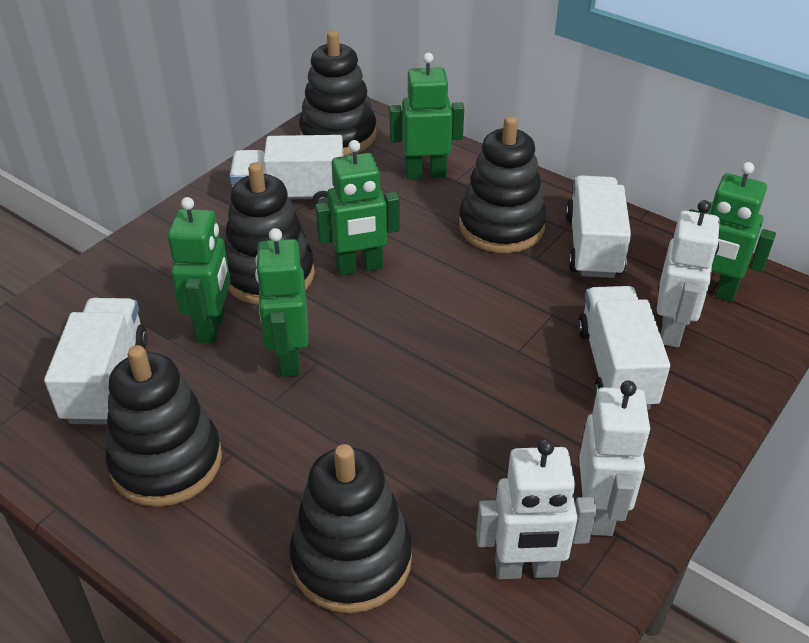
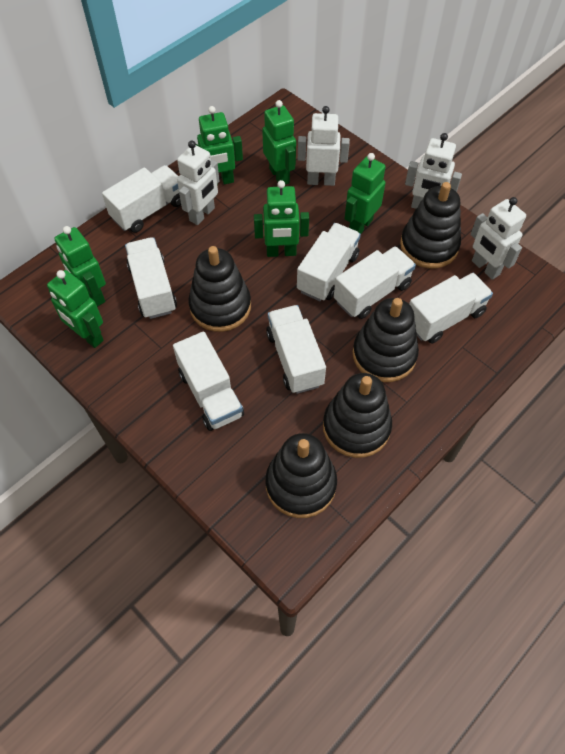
green robot: [168,197,231,344] [255,228,309,377] [315,140,400,276] [389,53,464,180] [689,162,776,302] = 5 -> [47,270,104,348] [55,226,106,306] [196,106,243,186] [254,180,309,257] [262,100,296,185] [345,153,386,234] = 6
white robot: [476,439,597,579] [579,381,651,536] [657,200,720,347] = 3 -> [177,141,219,225] [298,106,350,186] [405,133,462,209] [471,197,526,280] = 4
white truck: [44,298,147,425] [229,135,343,205] [566,175,631,278] [578,286,670,410] = 4 -> [102,165,181,233] [125,237,177,319] [173,331,244,431] [266,305,326,394] [297,223,361,301] [334,246,416,319] [409,273,493,344] = 7

